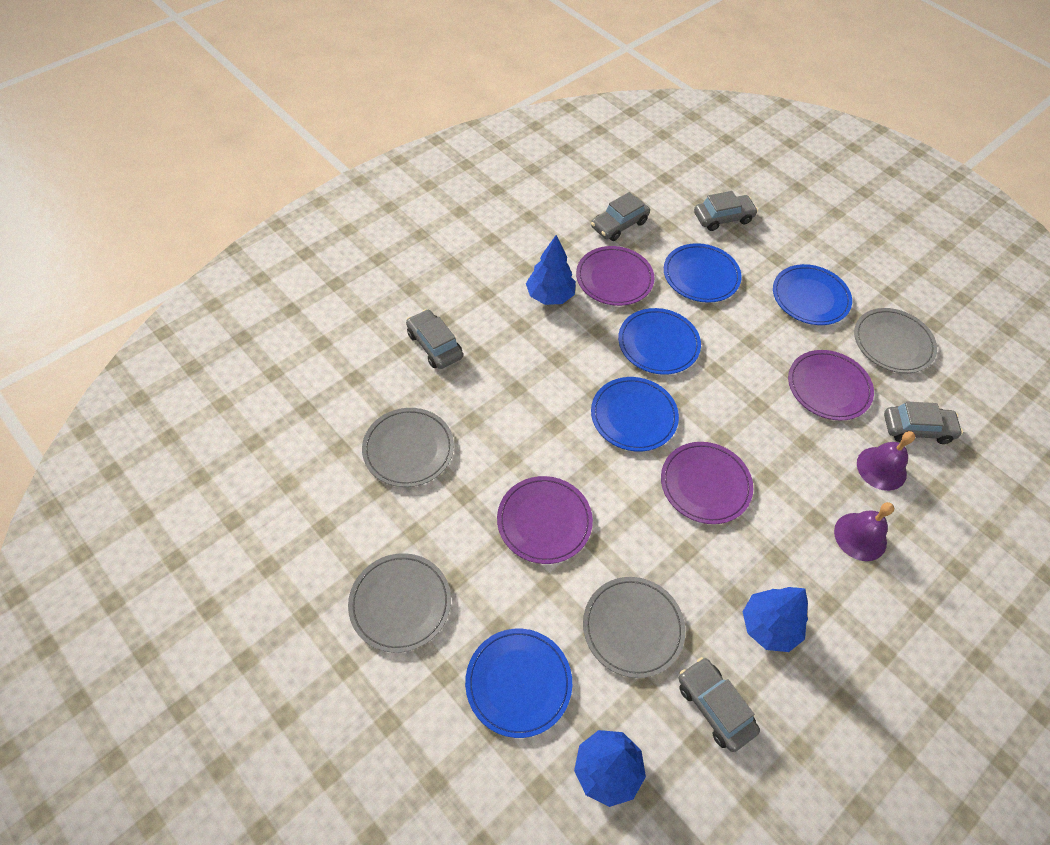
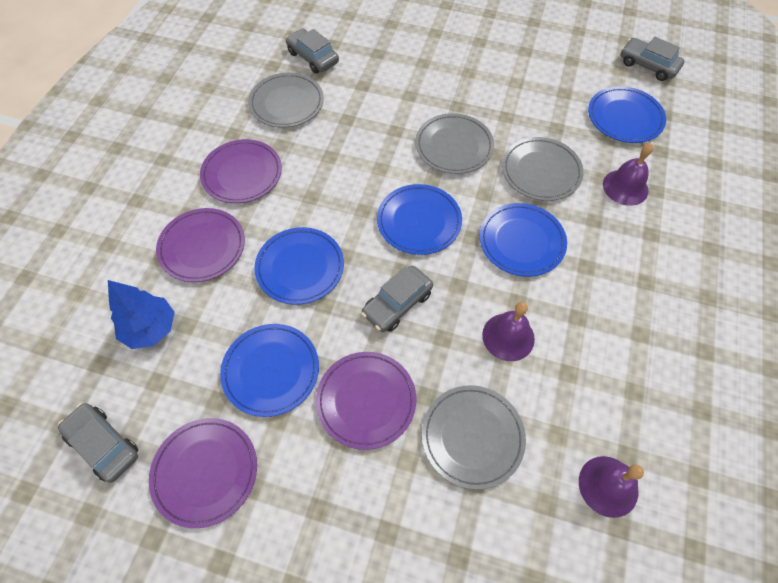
blue tree: [526,235,576,305] [574,730,646,807] [743,587,808,652] = 3 -> [108,280,175,349] = 1
grey car: [406,309,463,369] [591,192,650,241] [679,657,760,752] [694,191,758,231] [884,401,963,444] = 5 -> [58,403,138,483] [286,28,339,73] [361,266,433,332] [621,37,684,81] = 4
purple bell: [834,502,894,561] [857,431,915,491] = 2 -> [482,302,535,361] [579,456,644,518] [603,143,654,206] = 3

